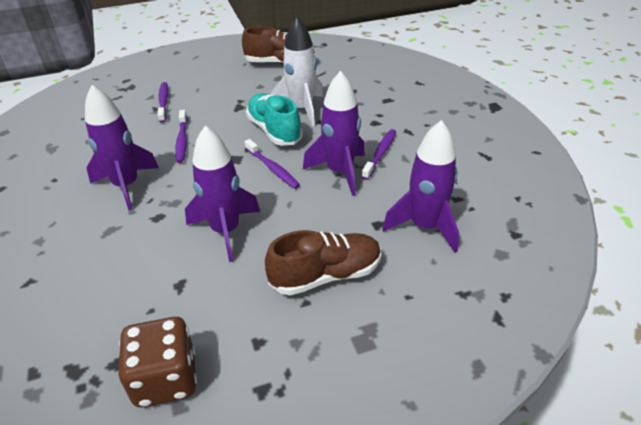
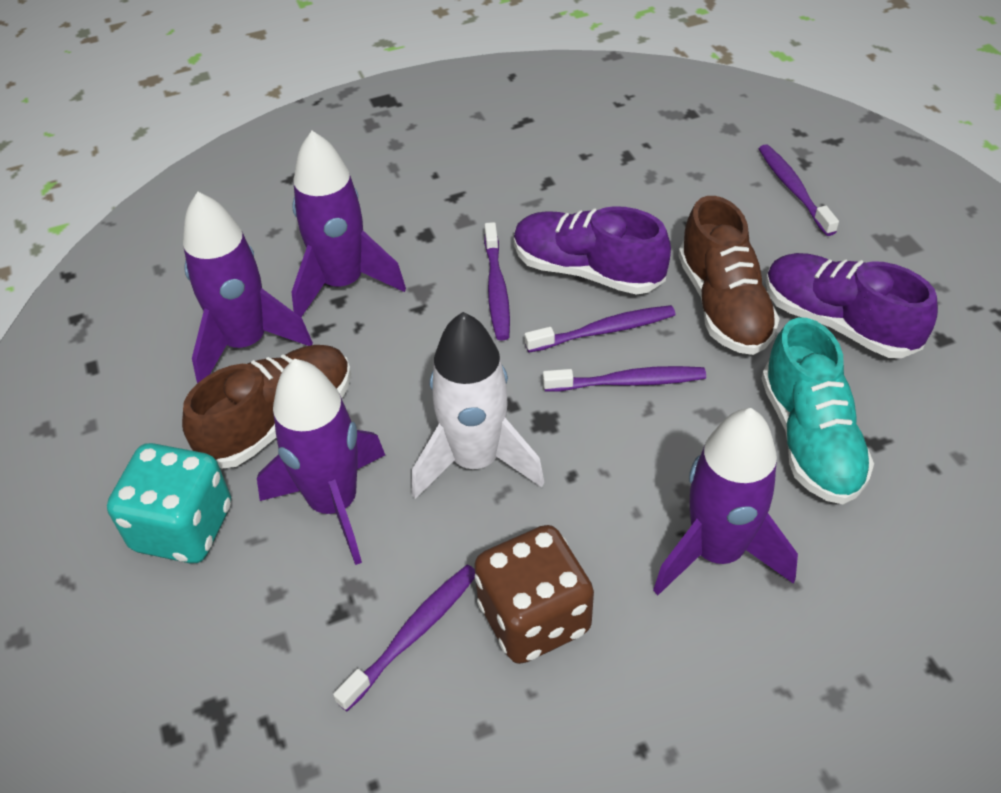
purple shoe: none = 0 -> [514,206,671,295] [766,253,938,358] = 2
purple toothbrush: [158,82,168,123] [175,110,187,163] [245,139,300,189] [362,129,396,180] = 4 -> [333,565,475,711] [484,222,510,341] [525,305,676,353] [543,366,706,392] [759,144,839,236] = 5
turquoise dice: none = 0 -> [107,443,231,564] = 1

